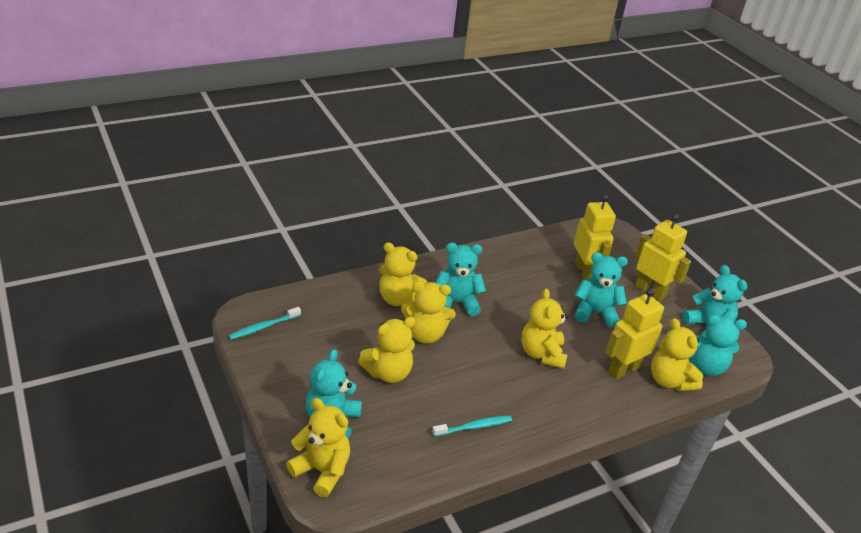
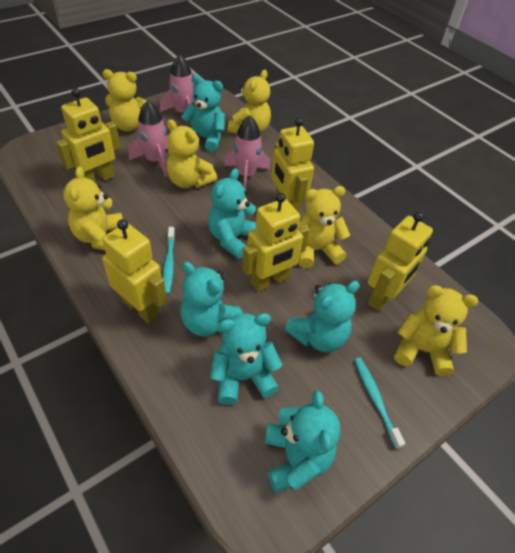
pink rocket: none = 0 -> [129,100,168,177] [160,54,195,126] [224,115,271,191] = 3
turquoise teddy bear: [306,349,362,439] [436,243,486,316] [575,253,628,327] [682,265,747,338] [688,315,747,376] = 5 -> [180,262,243,336] [181,75,225,152] [208,168,256,259] [210,313,283,405] [265,391,341,493] [285,281,359,352] = 6
yellow robot: [574,195,616,280] [605,289,664,379] [635,214,691,301] = 3 -> [56,88,121,183] [102,219,167,323] [242,193,310,292] [271,117,314,213] [368,212,433,311] = 5

